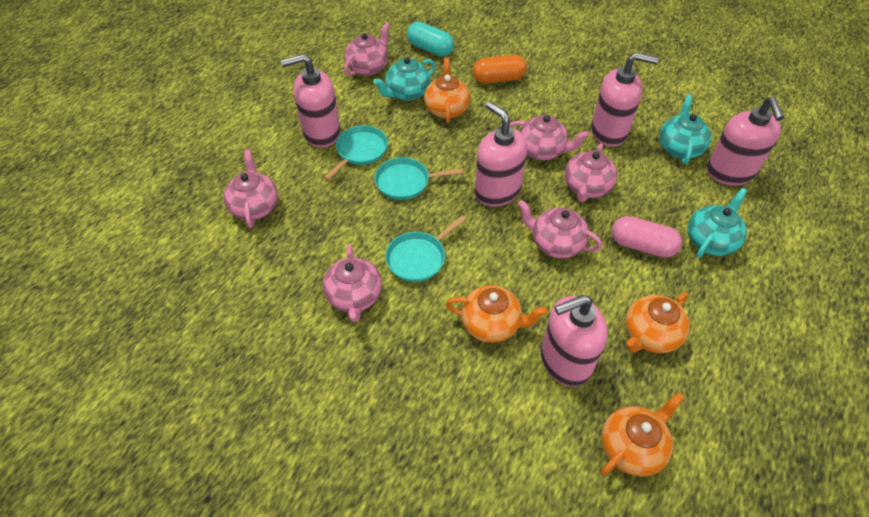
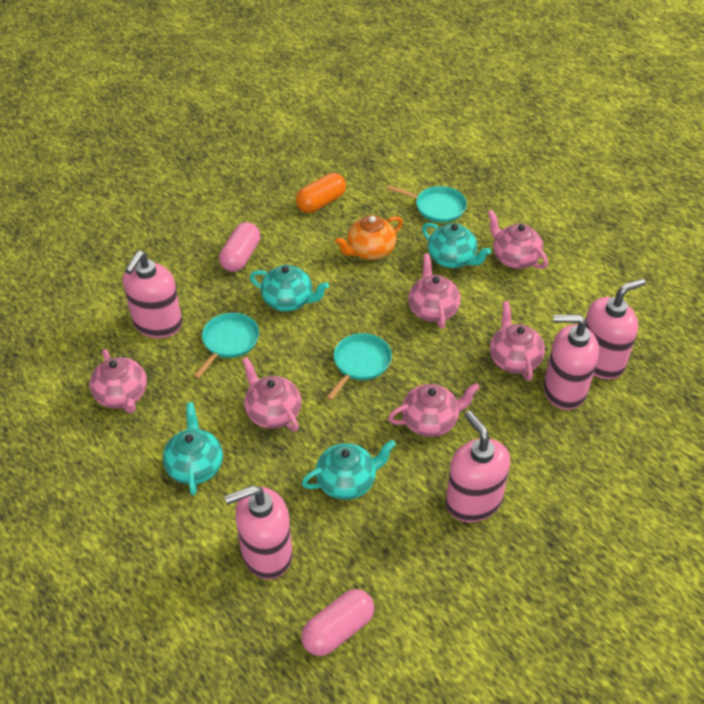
orange teapot: [424,57,470,123] [446,285,548,343] [601,392,684,477] [625,292,690,353] = 4 -> [335,215,403,260] = 1
pink capsule: [611,216,682,258] = 1 -> [219,222,260,272] [301,589,374,656] = 2
turquoise capsule: [407,22,454,57] = 1 -> none = 0
turquoise teapot: [373,57,436,101] [659,94,711,164] [687,188,747,258] = 3 -> [163,402,223,495] [250,265,329,311] [302,440,396,500] [422,223,491,268] = 4

